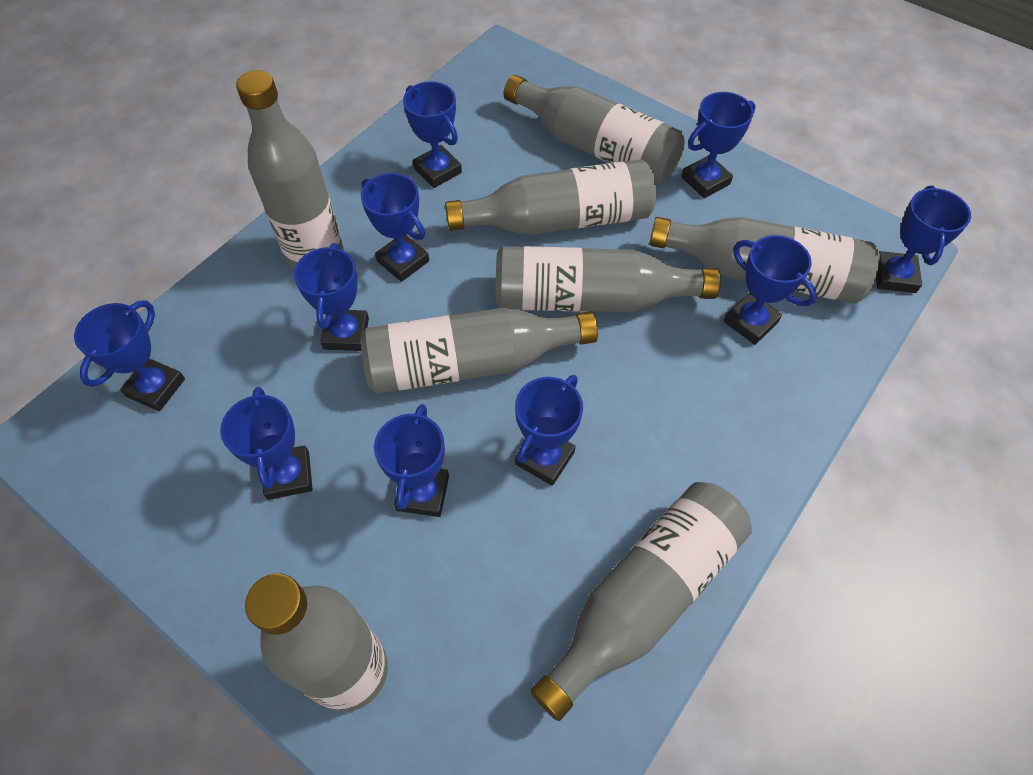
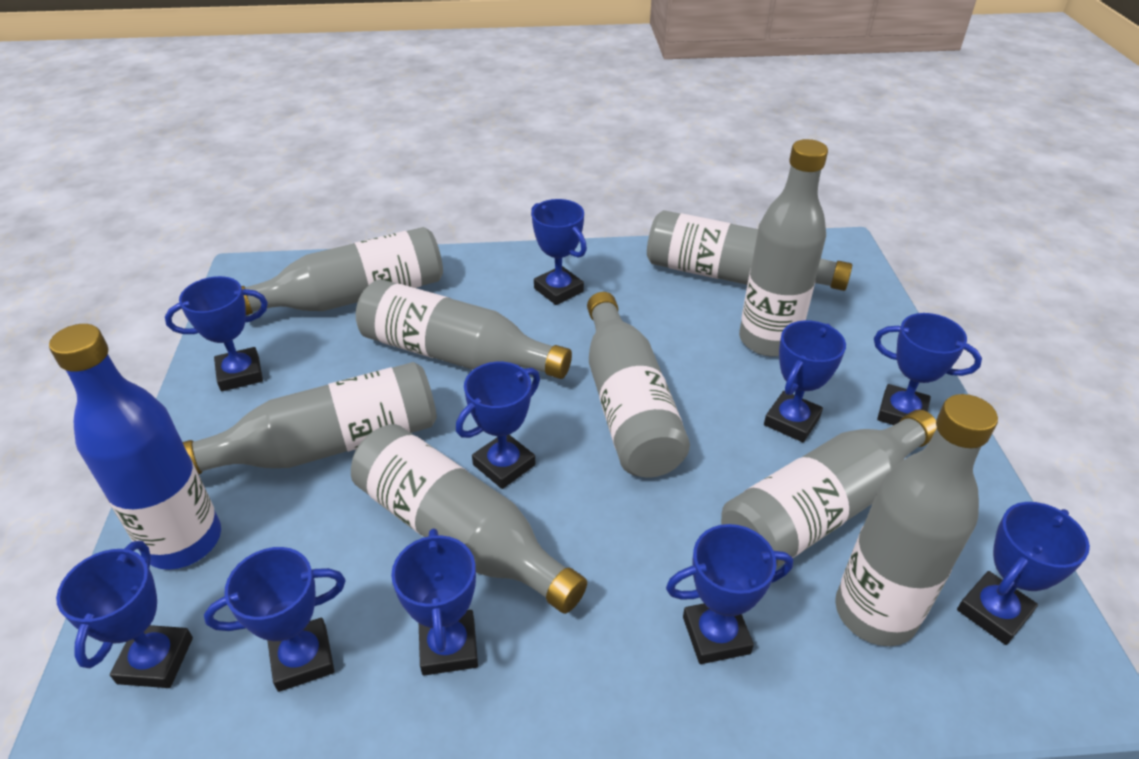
blue bottle: none = 0 -> [49,324,221,570] = 1
grey bottle: [236,70,344,270] [245,573,388,712] [360,308,598,394] [445,159,656,235] [496,246,721,312] [504,75,685,185] [530,482,752,721] [649,217,880,303] = 8 -> [183,362,437,474] [241,227,443,315] [351,424,587,614] [356,279,572,379] [587,292,690,478] [647,210,852,291] [721,409,937,568] [739,139,828,357] [835,394,998,646] = 9

